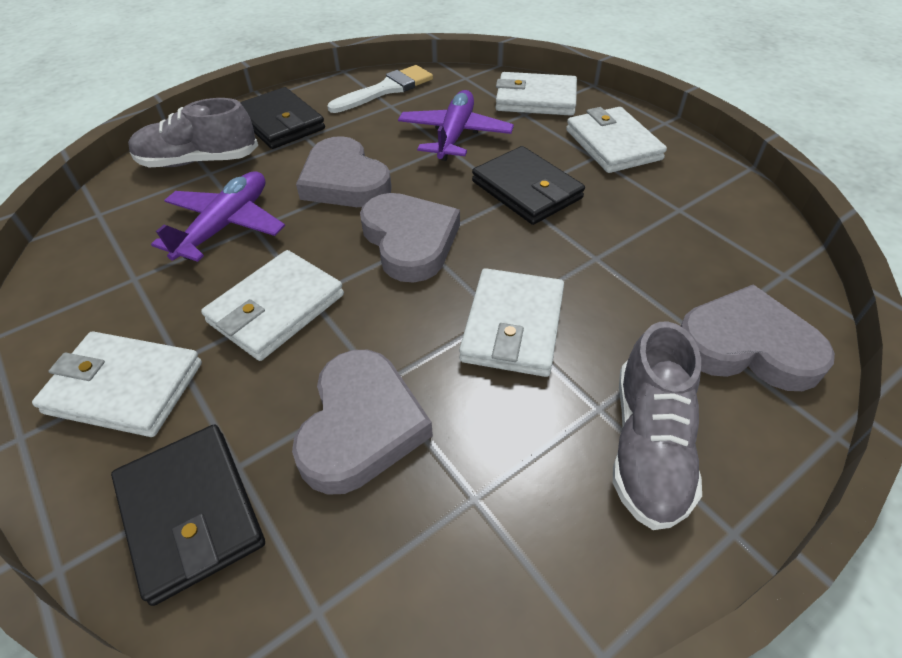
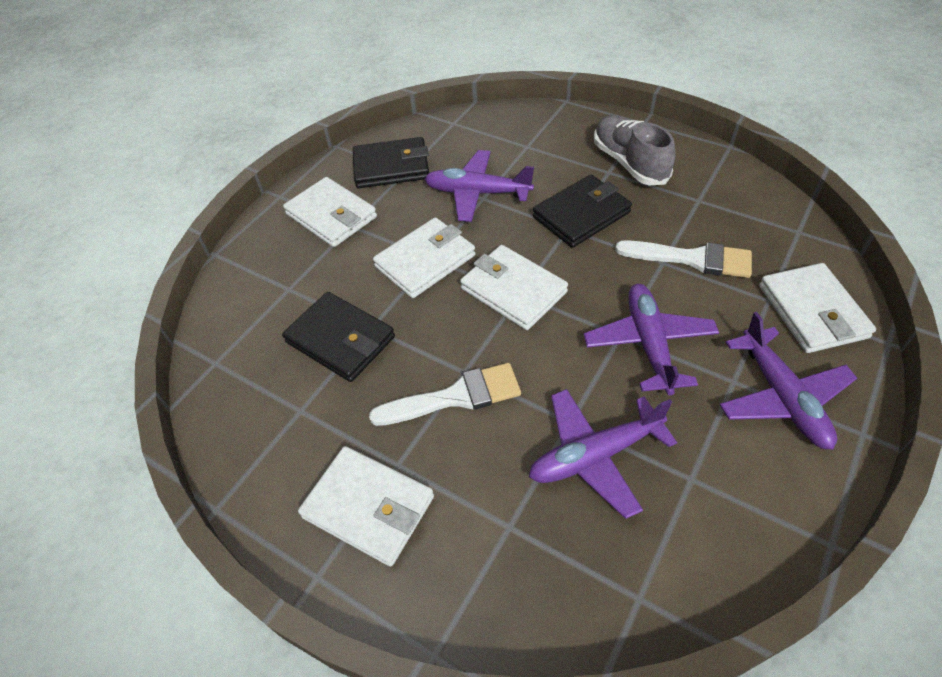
grey heart: [292,350,433,495] [296,136,392,207] [360,193,460,283] [681,285,835,391] = 4 -> none = 0
grey shoe: [128,98,258,167] [613,321,702,530] = 2 -> [594,115,675,185] = 1
purple plane: [151,171,285,262] [398,90,514,161] = 2 -> [425,150,534,222] [529,389,677,519] [584,284,719,395] [719,312,857,450] = 4
white brush: [327,65,433,113] = 1 -> [369,363,521,426] [615,240,752,278] = 2

